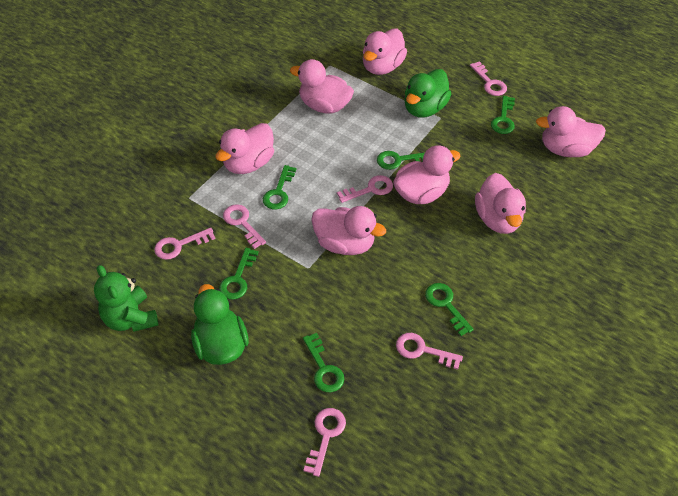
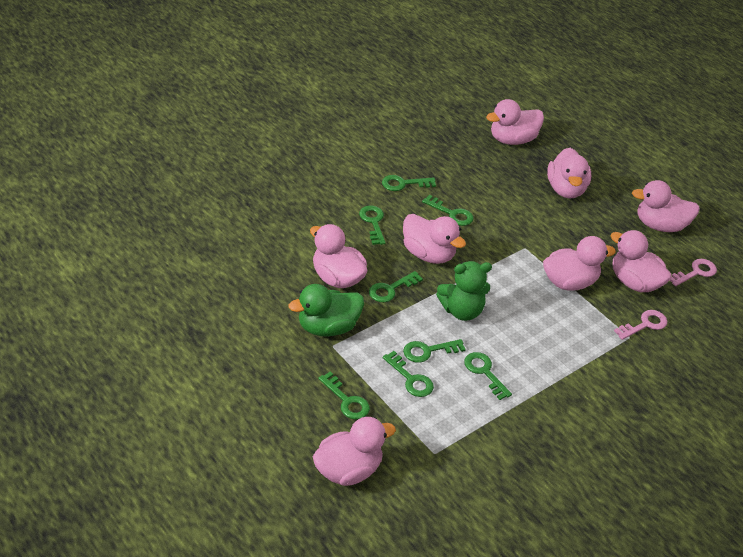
green duck: [191,284,249,365] [404,69,451,118] = 2 -> [288,284,364,337] = 1
green key: [219,248,259,300] [263,165,296,210] [303,333,344,392] [377,151,425,170] [425,283,474,336] [491,96,515,134] = 6 -> [318,371,370,419] [359,206,386,245] [369,271,423,302] [382,175,436,191] [383,351,434,397] [403,339,466,363] [422,195,473,226] [464,352,512,400] = 8
pink duck: [215,123,274,174] [290,59,354,114] [311,206,386,255] [363,29,407,75] [393,145,460,204] [475,173,526,234] [536,106,606,157] = 7 -> [310,224,367,288] [313,417,396,486] [403,214,466,264] [486,99,544,145] [543,236,616,291] [547,148,591,198] [610,230,672,292] [632,180,700,232] = 8
pink key: [154,228,216,260] [223,204,266,249] [303,408,346,477] [337,175,393,203] [396,333,463,370] [470,61,507,96] = 6 -> [614,310,667,340] [670,259,717,286] = 2

